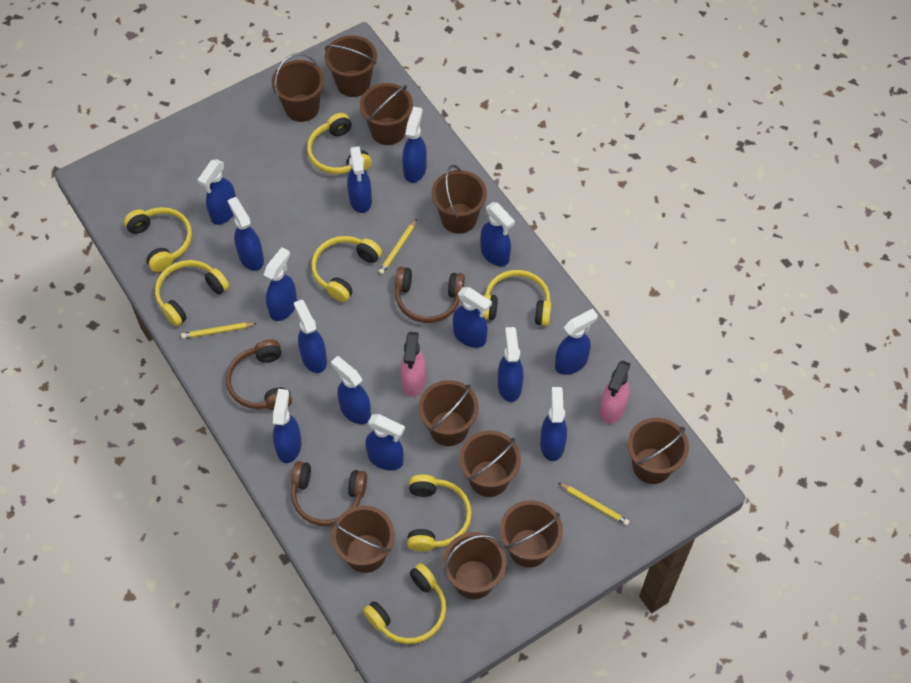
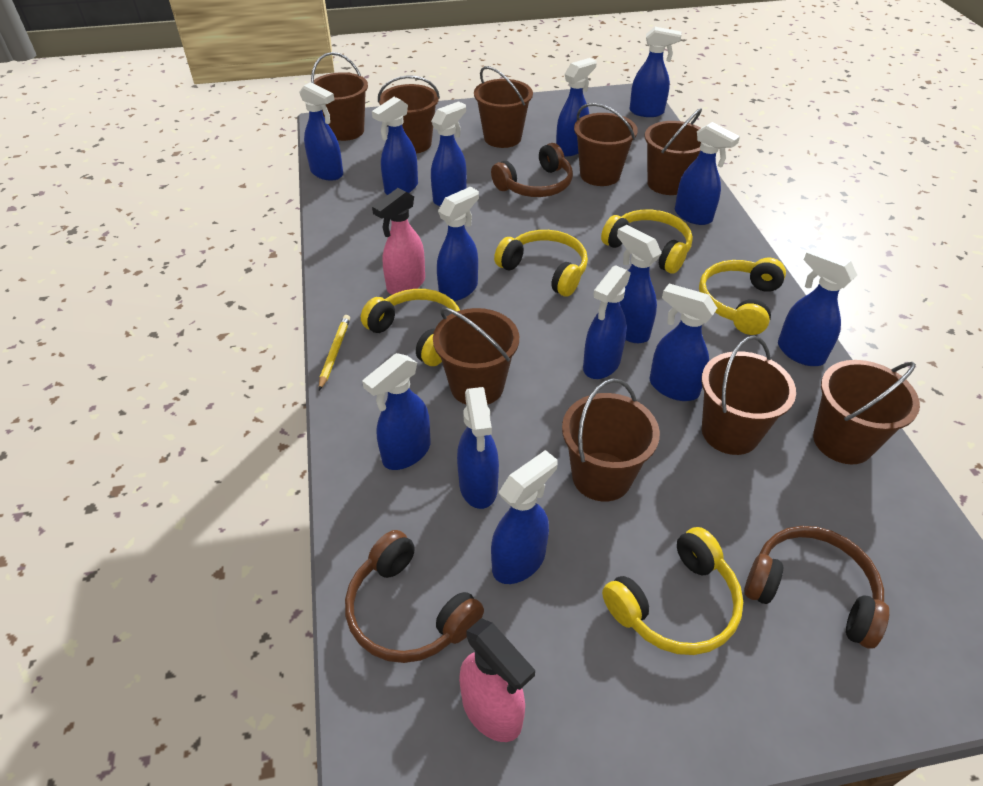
brown bucket: [272,53,324,122] [325,35,377,97] [331,506,395,573] [360,83,413,145] [419,380,479,446] [431,165,487,234] [443,532,506,599] [459,430,521,497] [500,500,563,568] [628,418,689,484] = 10 -> [311,52,368,141] [378,75,440,154] [433,307,519,405] [474,66,533,148] [562,378,660,502] [574,103,638,186] [645,108,702,195] [701,335,796,455] [813,360,920,464] = 9
yellow headphones: [124,207,192,272] [155,260,229,326] [307,113,372,174] [311,236,382,302] [363,563,446,644] [407,475,472,552] [484,270,551,326] = 7 -> [361,289,460,366] [494,230,588,297] [601,210,693,274] [602,527,743,655] [699,257,786,335] = 5
yellow pencil: [181,322,257,339] [378,219,417,275] [559,483,629,526] = 3 -> [319,315,350,390] = 1

